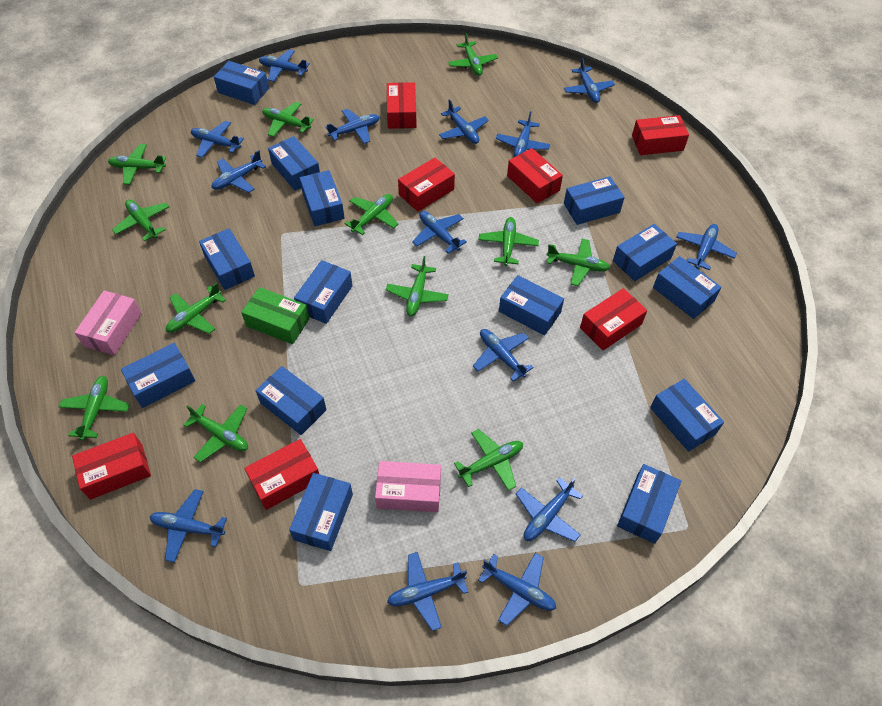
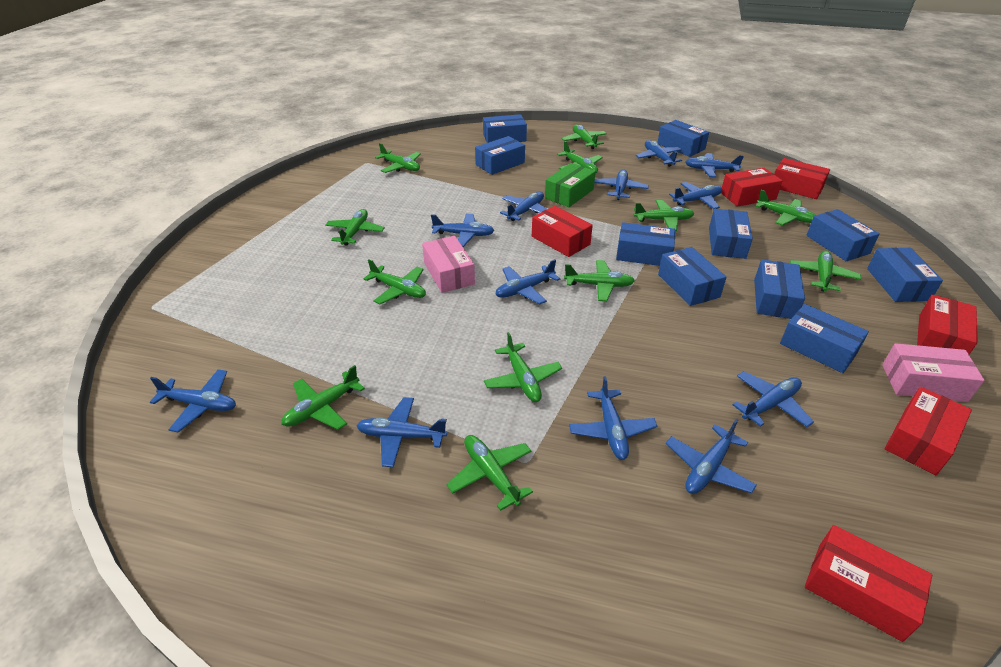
blue box: [121,343,195,408] [199,228,255,290] [214,61,269,105] [255,366,327,435] [268,136,320,191] [289,473,353,551] [294,260,353,324] [300,170,345,226] [499,275,564,336] [564,176,625,225] [613,224,677,281] [617,464,681,544] [650,379,724,452] [653,256,721,319] = 14 -> [475,136,525,175] [483,114,527,143] [616,222,675,266] [657,120,709,157] [658,247,727,306] [709,209,753,259] [754,259,805,319] [780,304,869,373] [806,209,880,261] [867,248,943,302] = 10
blue plane: [150,489,227,563] [191,121,244,158] [211,150,266,193] [259,49,310,82] [326,109,379,144] [387,552,468,631] [412,211,467,253] [439,99,489,144] [473,329,534,381] [478,553,556,626] [496,111,551,157] [516,477,583,542] [564,58,615,103] [676,224,737,270] = 14 -> [150,369,236,433] [356,397,447,467] [431,213,494,247] [495,259,560,304] [500,192,547,221] [569,376,657,460] [594,169,649,200] [636,140,682,167] [666,418,757,494] [669,182,722,209] [686,153,744,177] [733,371,814,427] = 12
red box: [72,433,151,500] [244,439,319,510] [387,82,417,129] [398,158,455,212] [507,148,563,203] [580,288,647,350] [632,115,689,155] = 7 -> [532,206,593,257] [721,168,783,207] [775,158,830,199] [805,525,932,642] [885,387,972,475] [917,294,978,354] = 6

